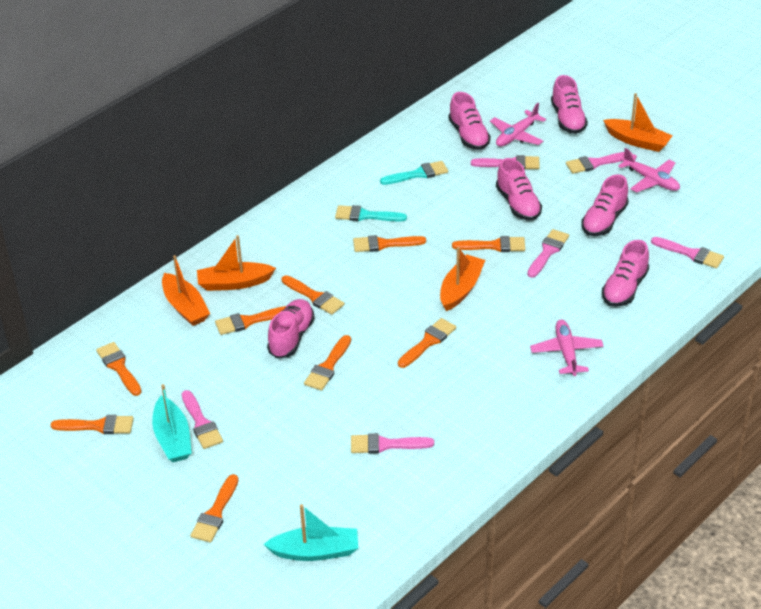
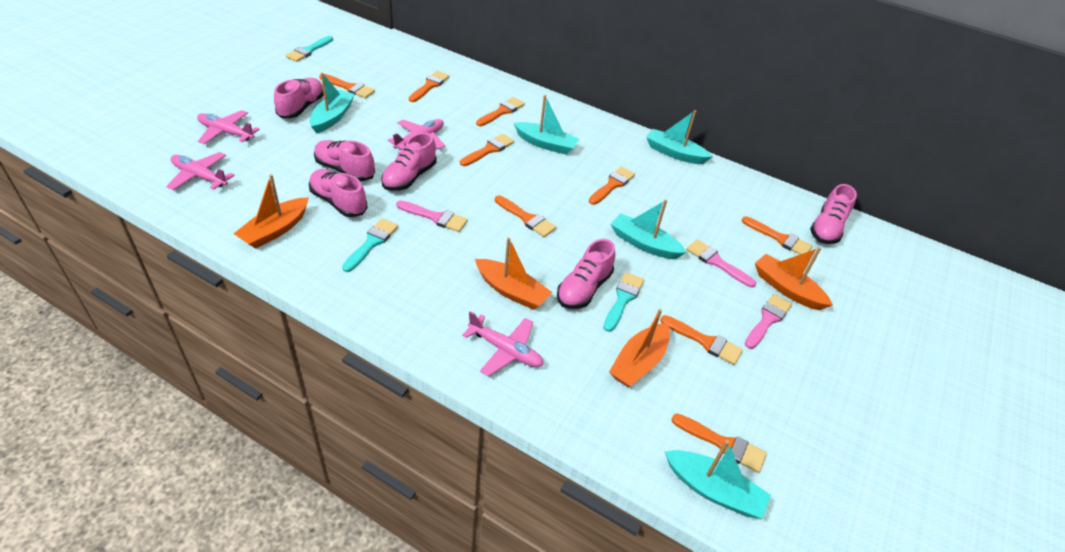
pink brush: [182,390,223,449] [351,433,434,454] [471,155,540,170] [527,229,569,278] [566,152,633,174] [651,237,724,268] = 6 -> [396,200,468,232] [686,239,756,288] [745,294,792,349] = 3
pink plane: [490,103,546,147] [530,320,604,376] [618,148,680,193] = 3 -> [166,152,235,190] [197,110,260,144] [388,119,445,150] [462,312,544,376] = 4
turquoise boat: [152,384,192,462] [263,504,358,561] = 2 -> [310,72,355,133] [514,95,580,155] [611,200,687,259] [646,110,713,164] [665,440,771,519] = 5
turquoise brush: [335,205,407,221] [380,161,448,185] = 2 -> [285,36,333,62] [342,219,398,272] [603,272,644,332] = 3

